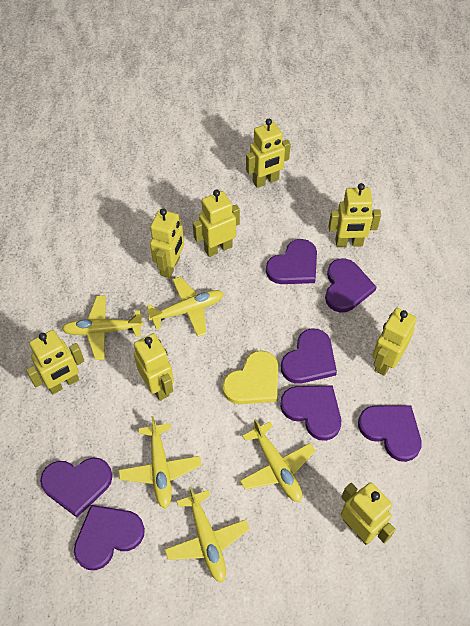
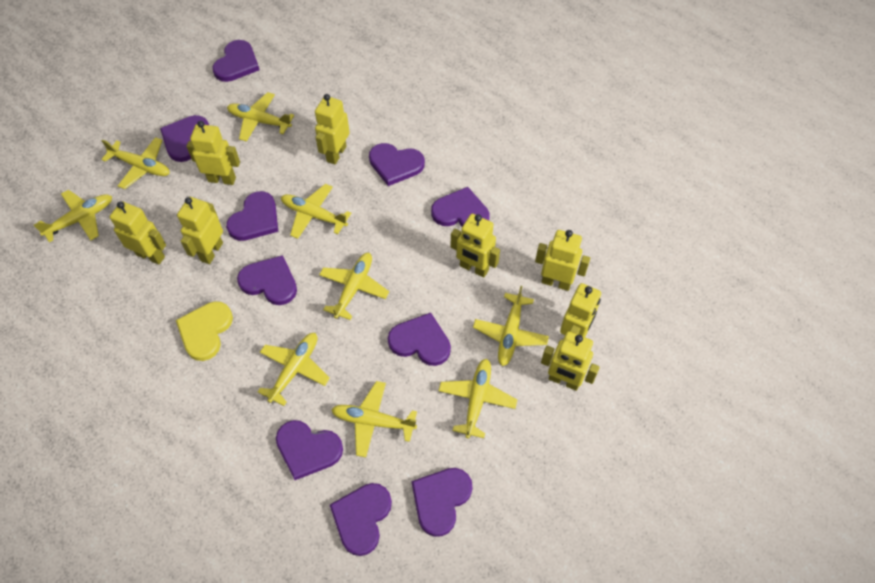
purple heart: [40,457,112,517] [74,505,145,570] [266,239,317,284] [280,386,341,441] [281,329,337,384] [325,258,376,313] [358,405,422,462] = 7 -> [160,115,209,162] [212,40,259,82] [226,191,278,241] [237,255,297,305] [276,420,343,480] [330,483,392,556] [369,143,425,186] [388,313,451,366] [411,468,473,537] [431,187,489,227] = 10
yellow plane: [62,295,144,360] [119,416,201,509] [147,276,224,337] [165,486,250,583] [240,419,316,502] = 5 -> [34,190,112,242] [101,137,170,189] [227,92,294,142] [258,333,330,406] [281,184,351,239] [319,253,389,320] [331,381,417,457] [439,359,517,438] [473,286,549,366] = 9

